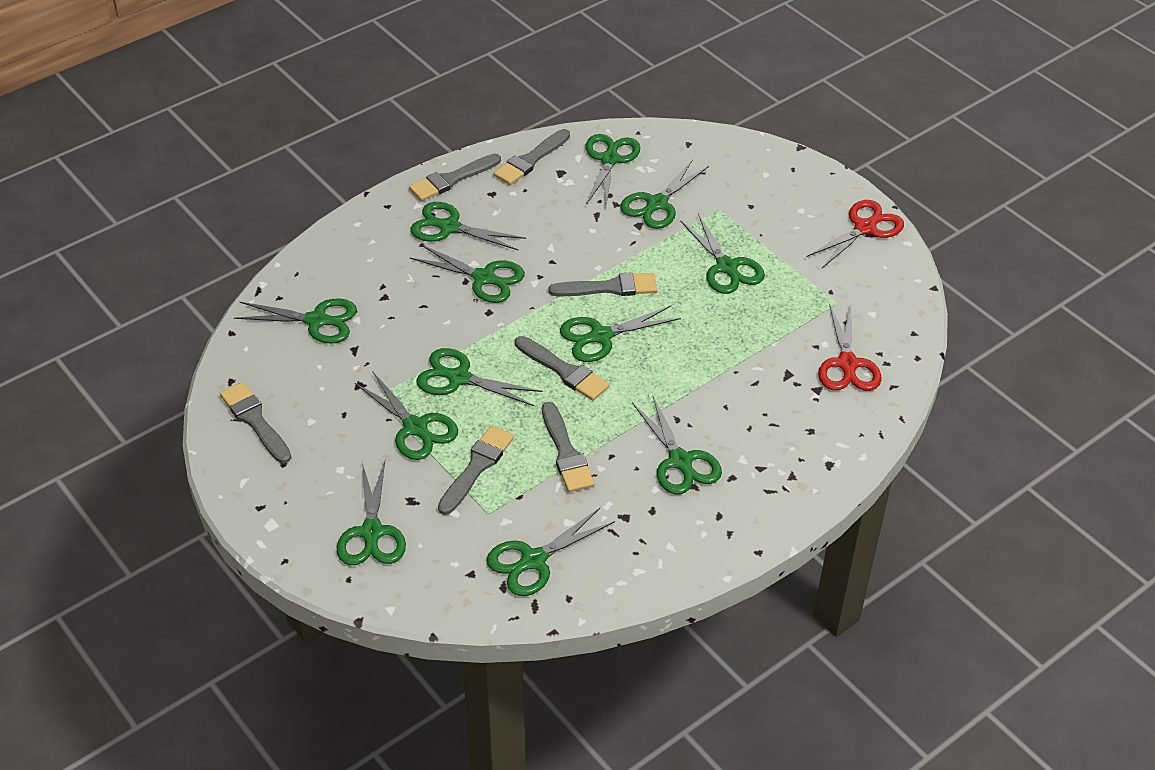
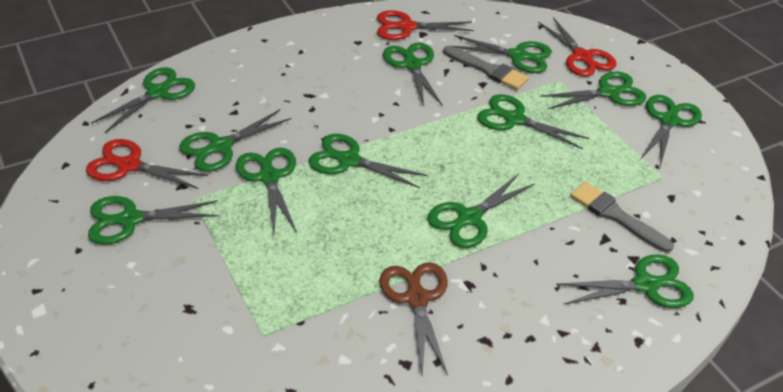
brown scissors: none = 0 -> [379,262,448,375] = 1
grey brush: [220,382,292,463] [409,154,501,201] [438,425,514,515] [493,129,570,185] [515,336,610,401] [542,402,595,492] [549,272,657,296] = 7 -> [443,46,529,90] [570,182,674,253] = 2
red scissors: [806,200,904,268] [818,303,882,391] = 2 -> [86,139,208,189] [377,10,474,40] [538,17,617,76] = 3

